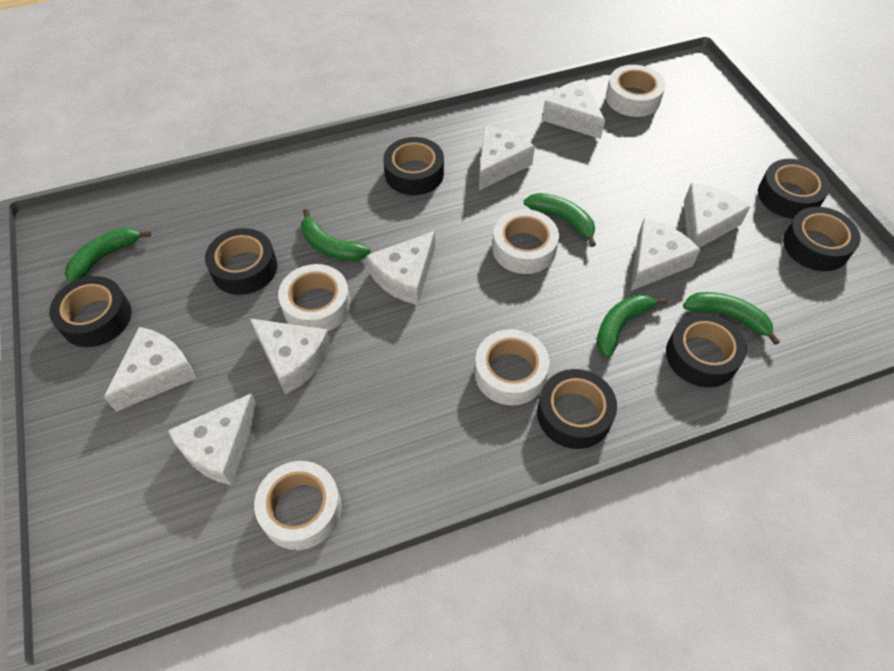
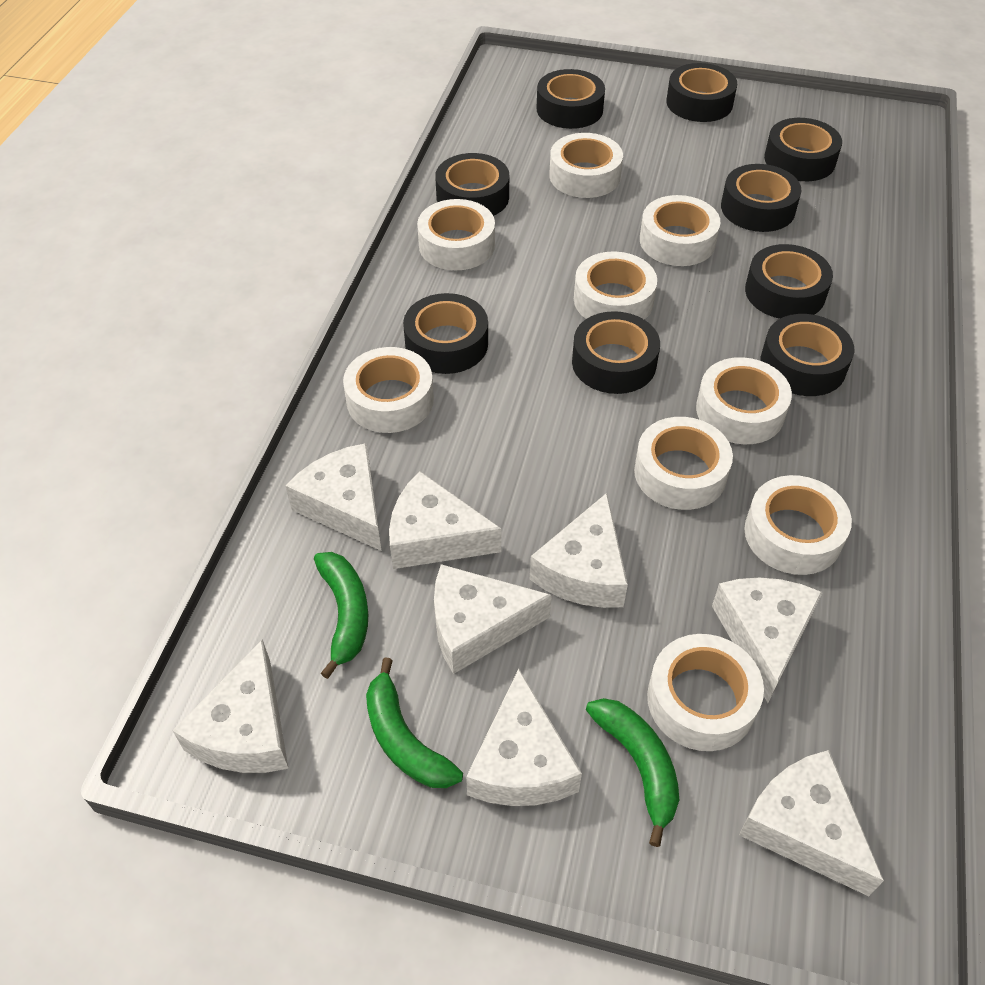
black tape: [49,276,132,347] [205,228,277,295] [383,137,444,195] [537,369,617,449] [666,313,747,387] [758,159,830,219] [783,207,860,271] = 7 -> [403,293,488,374] [435,153,509,216] [536,69,605,129] [572,311,660,394] [666,63,737,122] [721,164,802,232] [745,244,833,319] [760,314,854,396] [764,118,842,181] = 9
green banana: [65,228,151,283] [301,209,371,261] [524,193,596,247] [596,294,667,358] [683,292,780,345] = 5 -> [314,552,368,679] [366,657,463,788] [586,698,679,847] = 3
white tape: [254,461,342,550] [278,264,351,331] [475,329,549,405] [492,209,559,274] [606,65,665,117] = 5 -> [343,347,434,433] [417,199,495,270] [549,133,623,198] [574,251,657,320] [634,417,733,510] [640,195,720,266] [647,634,764,751] [696,357,792,444] [744,475,852,575] = 9

